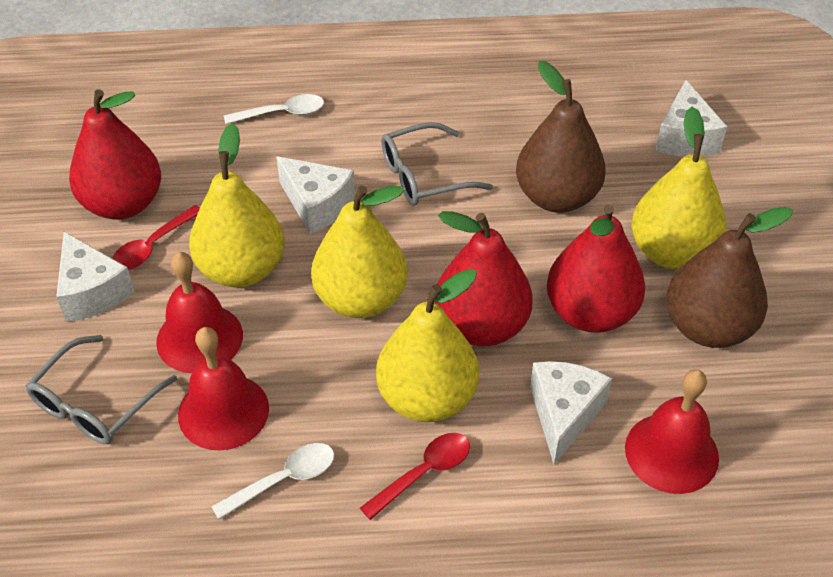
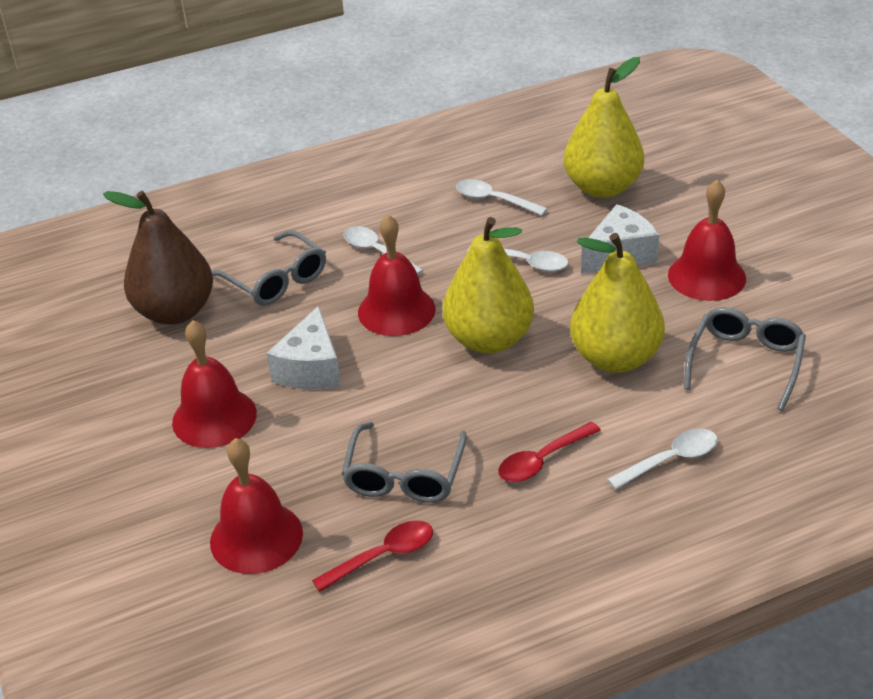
brown pear: [516,61,606,213] [666,207,793,348] = 2 -> [103,191,213,325] = 1
grey glasses: [26,335,177,444] [381,122,493,205] = 2 -> [211,230,326,306] [341,422,467,503] [684,307,806,411] = 3
red bell: [156,252,243,373] [178,327,269,451] [625,369,719,494] = 3 -> [172,320,257,448] [210,438,303,574] [358,215,436,336] [668,180,746,301] = 4
red pear: [69,89,161,220] [434,211,533,346] [547,204,645,333] = 3 -> none = 0
white cheese: [56,232,135,322] [276,157,355,234] [530,361,612,464] [655,80,727,156] = 4 -> [266,306,341,390] [581,204,659,274] = 2
white spoon: [211,443,334,520] [224,94,324,124] = 2 -> [343,226,423,275] [456,179,548,216] [467,247,568,272] [607,428,718,490] = 4
yellow pear: [189,123,284,287] [311,186,407,318] [376,269,479,422] [631,107,727,270] = 4 -> [443,217,534,354] [564,57,644,198] [570,233,665,373] = 3

